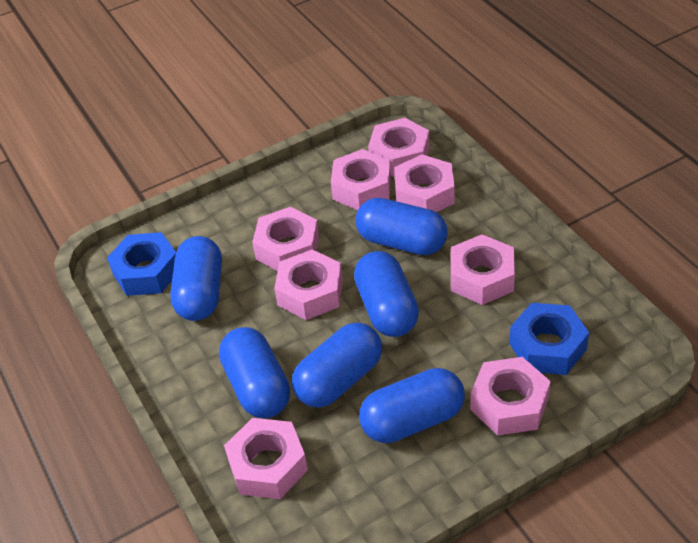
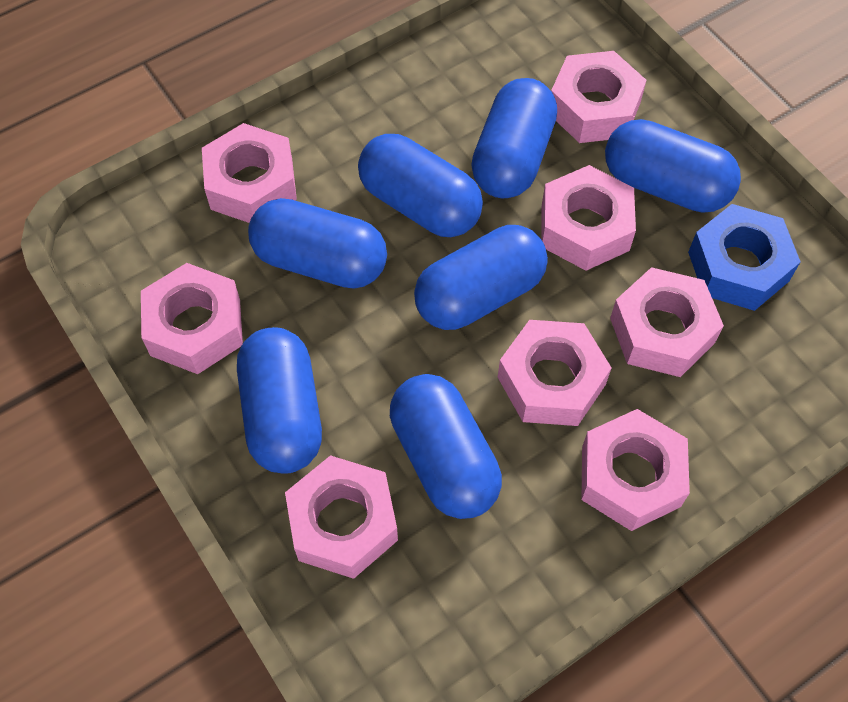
blue capsule: [170,236,222,321] [219,327,290,418] [292,322,382,408] [354,251,419,337] [356,198,448,255] [359,368,465,443] = 6 -> [237,327,322,474] [248,198,387,289] [358,134,483,237] [390,374,502,519] [414,225,548,330] [471,78,557,198] [605,119,741,213] = 7
blue nut: [107,232,176,296] [509,303,589,375] = 2 -> [688,204,800,311] = 1

